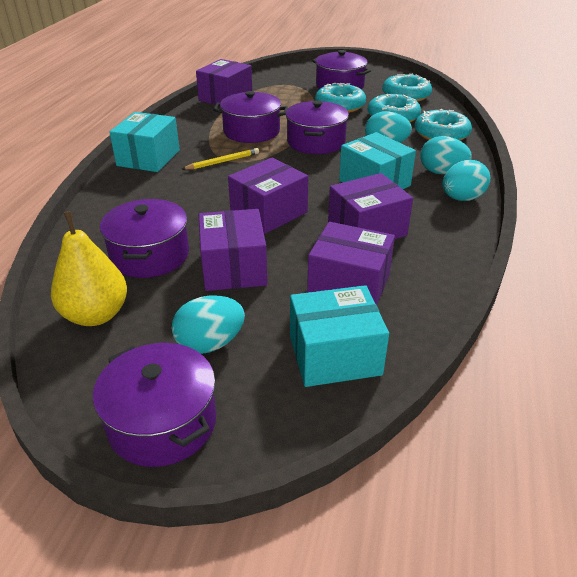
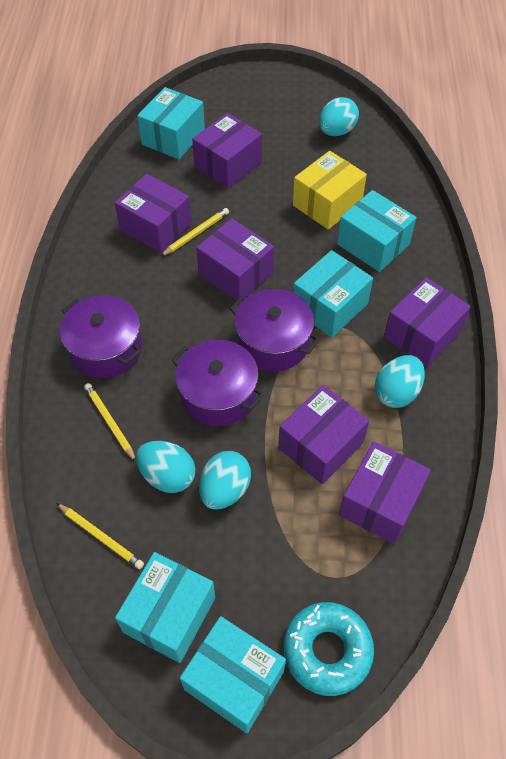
purple box: [196,59,252,105] [199,209,267,291] [228,158,308,234] [307,222,395,305] [328,173,413,240] = 5 -> [115,174,192,253] [192,113,262,188] [196,218,274,301] [278,385,369,484] [339,442,431,544] [384,277,471,367] = 6
purple pot: [93,343,216,467] [100,199,189,278] [213,91,288,143] [286,100,349,154] [312,50,371,90] = 5 -> [60,295,142,378] [171,340,264,426] [230,289,320,372] = 3
turquoise box: [109,112,180,172] [290,285,389,387] [339,132,416,189] = 3 -> [115,552,215,663] [137,87,205,159] [180,616,286,733] [293,250,373,338] [337,190,416,272] = 5
turquoise donut: [315,83,366,113] [368,94,421,123] [382,74,432,102] [415,109,472,141] = 4 -> [284,602,374,696] = 1
yellow box: none = 0 -> [293,151,367,230] = 1
yellow pear: [51,211,127,326] = 1 -> none = 0
yellow pencil: [182,148,259,170] = 1 -> [56,503,144,569] [84,383,136,462] [161,208,229,256] = 3

